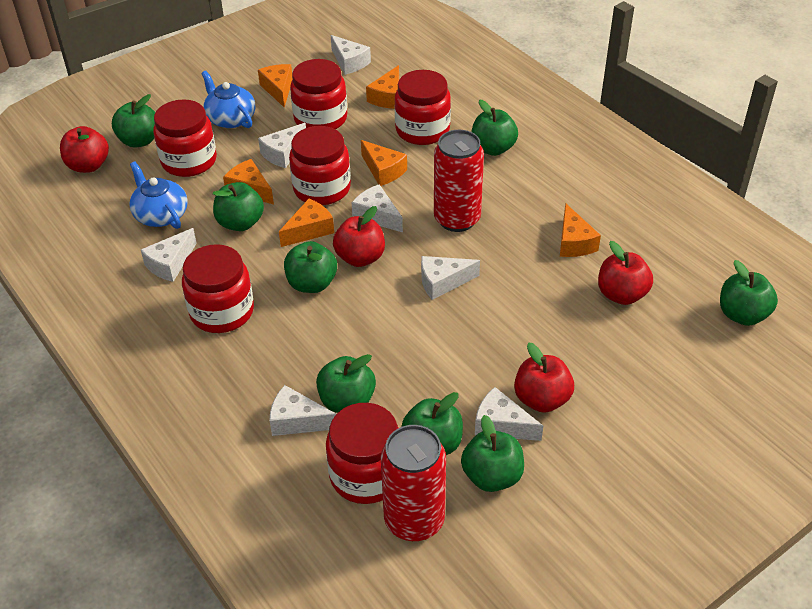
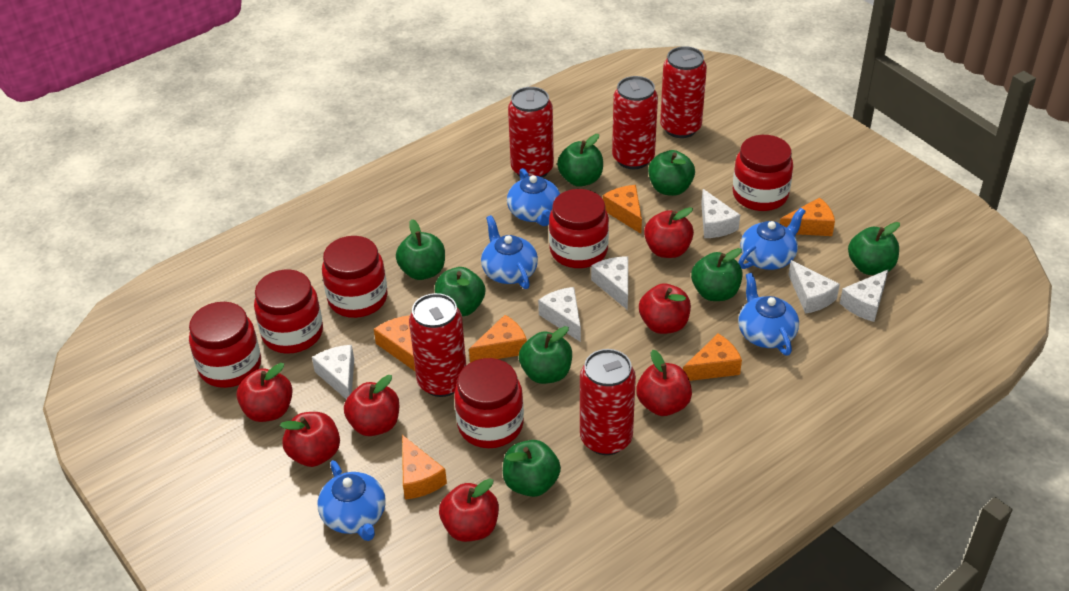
blue teapot: [129,162,188,229] [201,71,255,128] = 2 -> [318,460,386,541] [481,215,538,289] [507,168,560,226] [738,208,805,270] [738,273,799,356] = 5
red apple: [60,126,109,173] [333,206,385,267] [514,342,574,413] [598,241,653,305] = 4 -> [237,363,293,422] [280,412,340,467] [344,375,399,436] [439,478,499,542] [636,350,692,416] [639,283,691,334] [644,207,694,258] = 7
red can: [381,425,446,541] [434,130,484,232] = 2 -> [409,293,466,397] [508,87,554,178] [580,349,636,455] [612,76,658,169] [660,46,707,138] = 5
white cheese: [141,228,197,282] [258,123,306,168] [269,385,336,436] [331,35,371,75] [352,184,403,233] [421,256,480,300] [475,387,543,441] = 7 -> [312,345,354,399] [538,287,581,342] [591,256,628,310] [701,189,740,238] [789,260,840,314] [840,270,888,322] = 6

